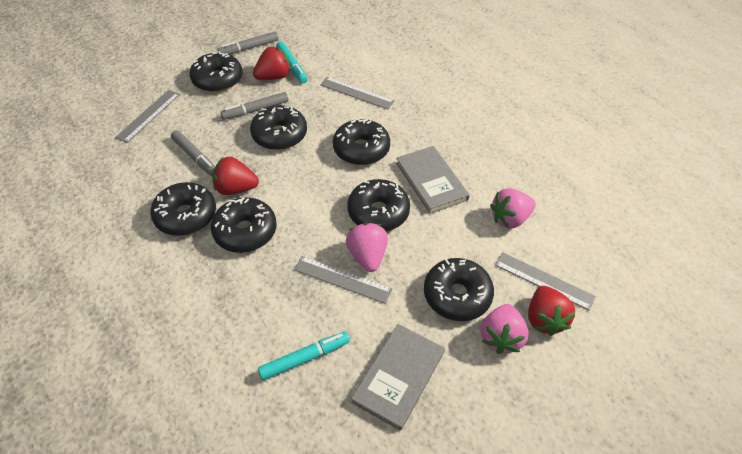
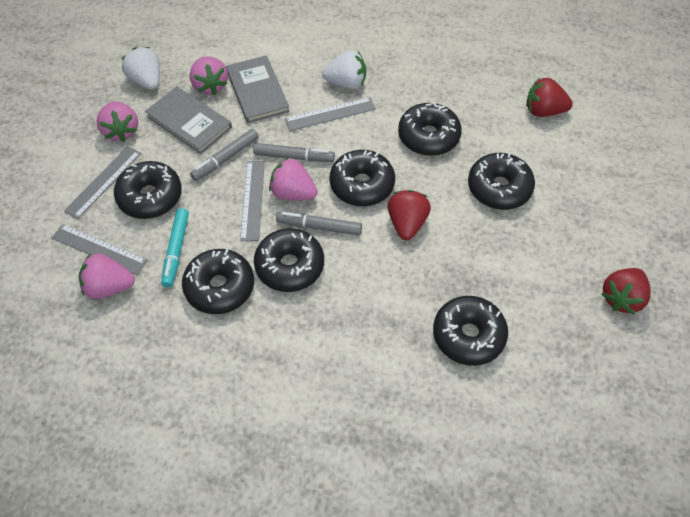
pink strawberry: [346,223,388,272] [481,304,529,354] [490,188,536,228] = 3 -> [79,254,135,299] [97,101,138,142] [190,56,228,95] [269,157,318,200] = 4
turquoise marker: [258,332,350,380] [276,42,308,84] = 2 -> [161,208,189,287] = 1
white strawberry: none = 0 -> [122,47,160,90] [322,50,366,89] = 2

